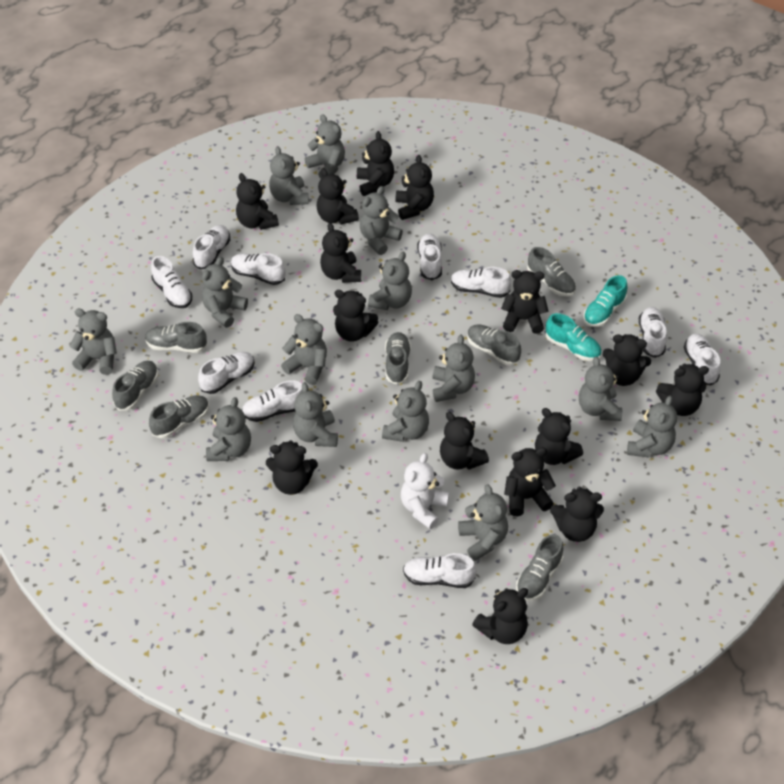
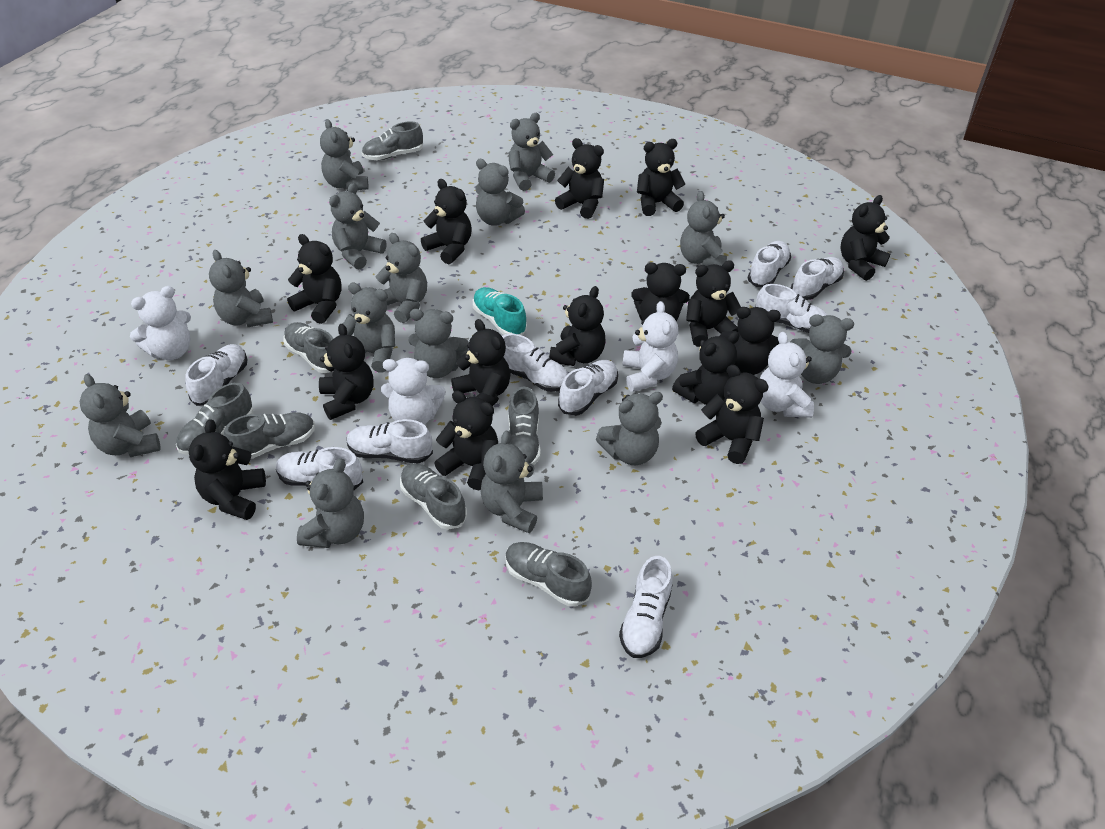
turquoise shoe: [546,313,602,361] [583,275,627,327] = 2 -> [473,287,527,336] = 1
white shoe: [151,256,192,308] [193,225,230,269] [198,352,255,394] [231,253,286,285] [242,380,303,422] [403,553,476,588] [417,234,442,280] [451,267,511,298] [639,307,667,358] [684,334,721,386] = 10 -> [186,344,247,406] [276,447,363,490] [347,419,433,463] [502,334,568,392] [558,360,618,415] [619,556,673,658] [748,241,791,287] [755,284,827,333] [791,257,844,300] = 9
white teddy bear: [401,453,449,529] = 1 -> [130,286,191,360] [381,358,446,425] [622,301,678,392] [759,332,814,418] = 4

